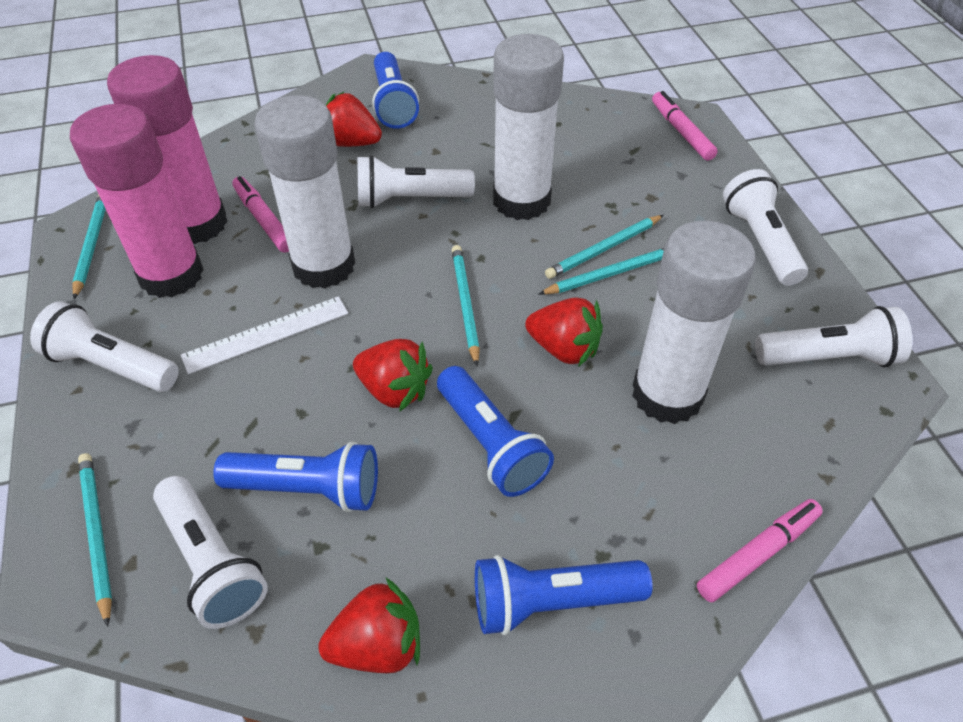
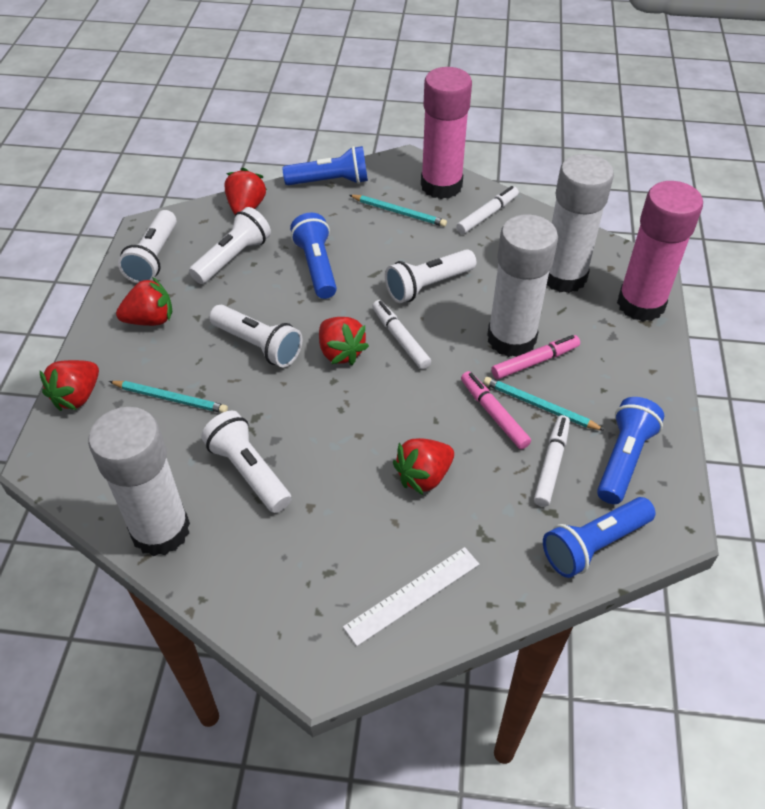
pink marker: [232,176,289,253] [652,91,718,161] [697,499,823,602] = 3 -> [461,371,531,449] [491,335,580,379] = 2
red strawberry: [318,578,420,673] [326,91,382,147] [353,339,433,412] [525,298,603,367] = 4 -> [40,360,99,411] [116,277,172,326] [224,168,267,215] [319,317,369,365] [393,438,454,495] = 5
turquoise pencil: [72,194,106,299] [78,453,112,627] [452,245,480,366] [539,248,664,295] [545,215,664,279] = 5 -> [109,381,228,413] [349,195,447,227] [483,377,605,431] = 3
white marker: none = 0 -> [372,300,431,369] [456,186,519,234] [534,415,570,507] = 3

